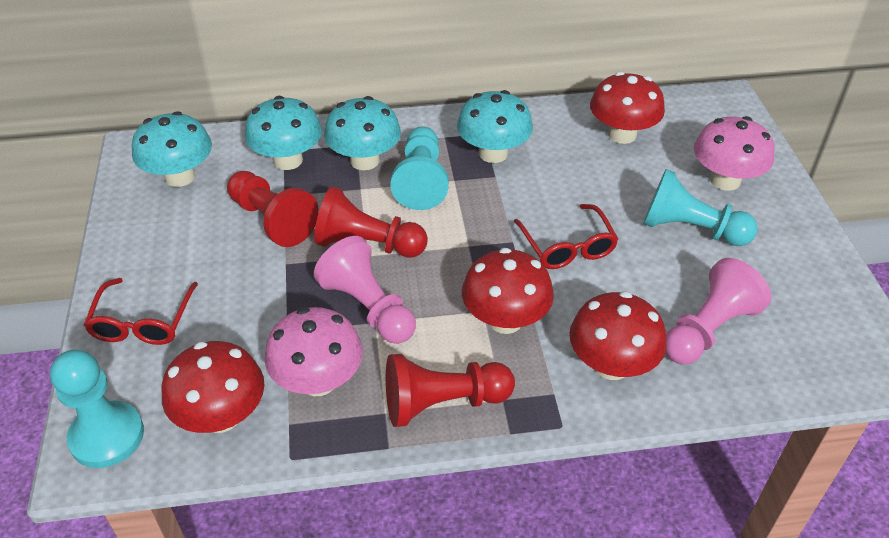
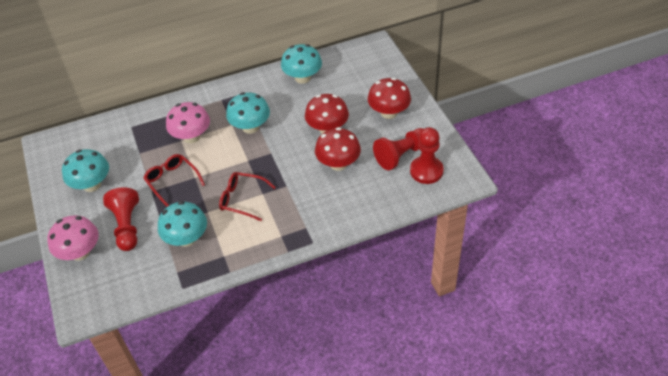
pink pawn: [314,236,416,344] [665,258,772,364] = 2 -> none = 0
red mushroom: [162,341,264,433] [462,248,554,334] [569,291,667,380] [590,72,665,144] = 4 -> [305,94,349,134] [315,127,361,171] [368,78,411,119] = 3
turquoise pawn: [50,350,144,468] [390,127,449,210] [643,169,758,246] = 3 -> none = 0

